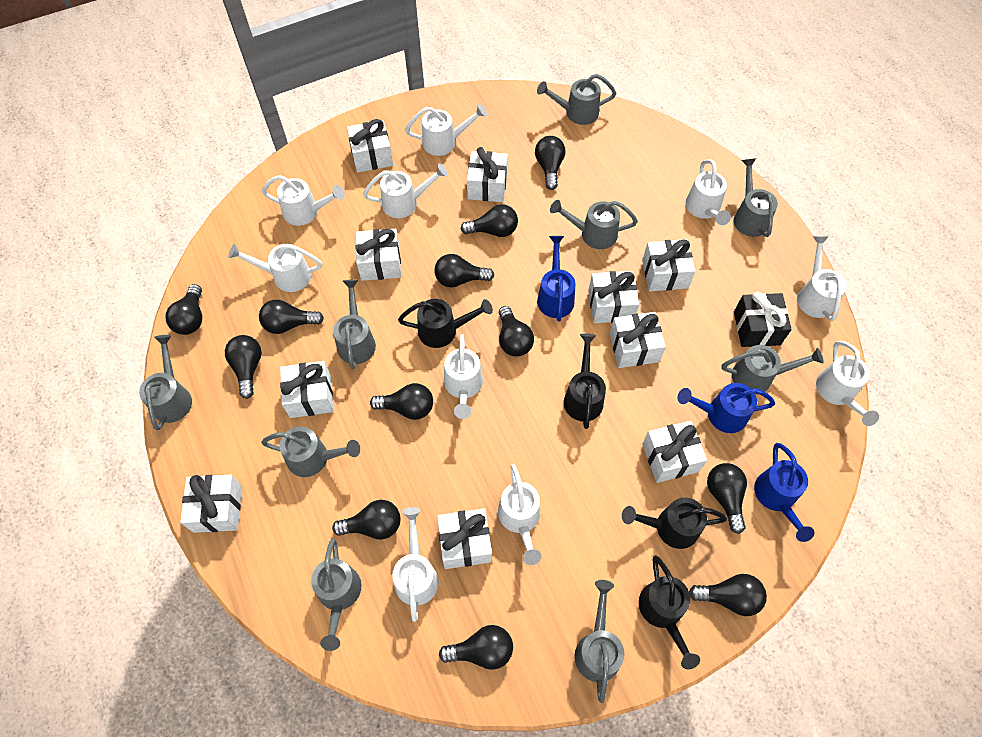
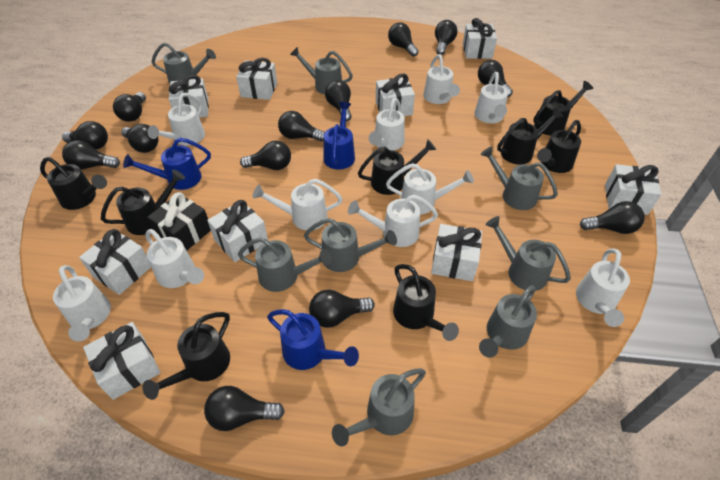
black light bulb: [165,284,202,335] [225,335,262,399] [259,300,324,334] [332,500,401,540] [370,383,433,420] [434,254,494,287] [439,625,513,670] [461,204,518,237] [499,306,534,357] [535,136,566,190] [689,574,767,616] [707,463,747,534] = 12 -> [62,121,108,150] [62,140,120,170] [113,92,146,122] [121,124,159,153] [204,386,285,431] [240,141,291,170] [278,111,325,142] [309,290,375,328] [325,80,352,121] [388,22,419,57] [435,20,458,55] [478,60,513,97] [580,201,645,234] = 13
black watering can: [398,299,493,348] [564,333,606,429] [622,497,727,549] [639,555,700,669] = 4 -> [40,157,107,210] [101,169,185,235] [142,312,230,400] [358,139,436,195] [393,264,459,341] [497,108,564,165] [533,81,593,136] [537,120,581,173] = 8
grey watering can: [139,335,192,430] [261,426,360,477] [311,538,362,651] [333,279,376,369] [537,74,616,125] [550,200,638,249] [575,580,624,703] [721,345,824,395] [734,158,778,237] = 9 -> [151,43,216,84] [238,237,332,292] [290,46,353,94] [304,218,397,272] [332,368,426,446] [479,285,537,358] [480,146,558,210] [485,216,571,291] = 8
white gift: [180,475,242,533] [280,361,333,418] [347,119,393,173] [356,229,401,281] [437,508,492,569] [467,147,508,202] [588,271,639,323] [610,312,666,368] [642,239,695,291] [642,421,707,483] = 10 -> [79,229,151,295] [83,322,161,400] [169,75,209,117] [207,200,268,262] [236,58,277,100] [376,74,415,116] [431,224,482,281] [463,18,497,59] [605,164,661,215] = 9

